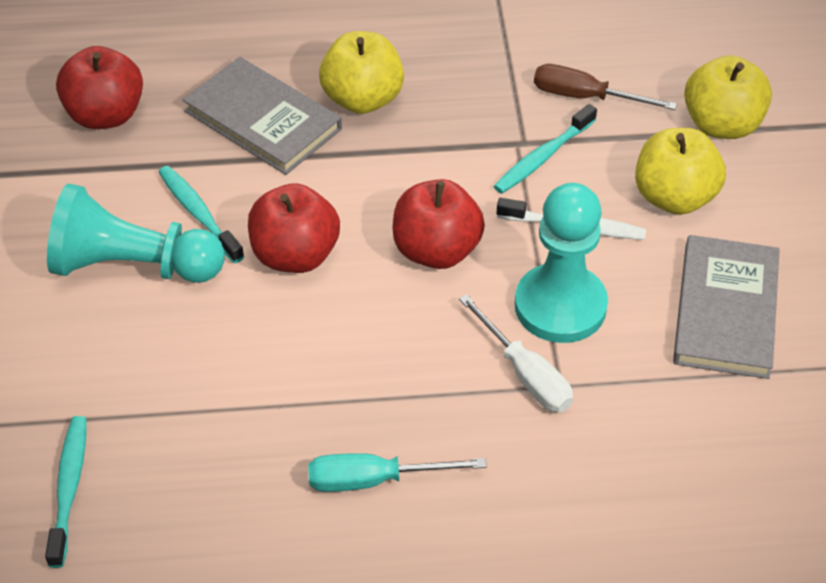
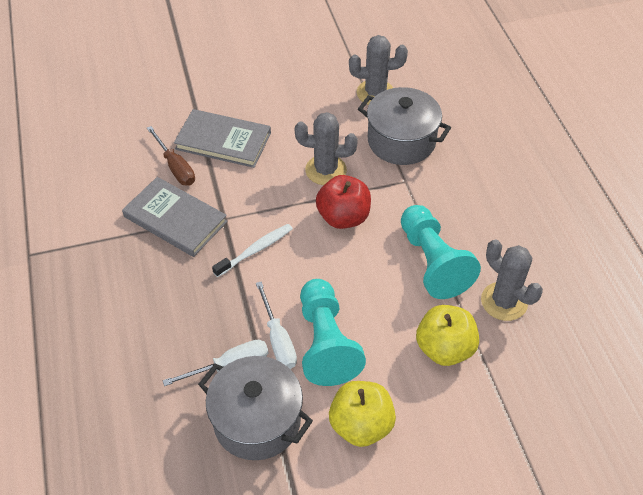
grey cactus: none = 0 -> [295,112,358,185] [349,35,408,105] [481,240,543,321] = 3
grey pot: none = 0 -> [198,356,313,460] [358,87,451,165] = 2
red apple: [56,46,143,129] [248,183,340,273] [392,179,485,269] = 3 -> [316,175,371,229] = 1
turquoise screwdriver: [308,453,487,492] = 1 -> none = 0
turquoise toothbrush: [45,416,86,568] [159,166,245,263] [493,104,597,194] = 3 -> none = 0
white screwdriver: [459,294,573,412] = 1 -> [163,340,268,386] [256,281,297,369] = 2
yellow apple: [319,31,404,114] [635,128,726,215] [684,55,772,139] = 3 -> [329,381,396,447] [416,305,479,366] = 2

